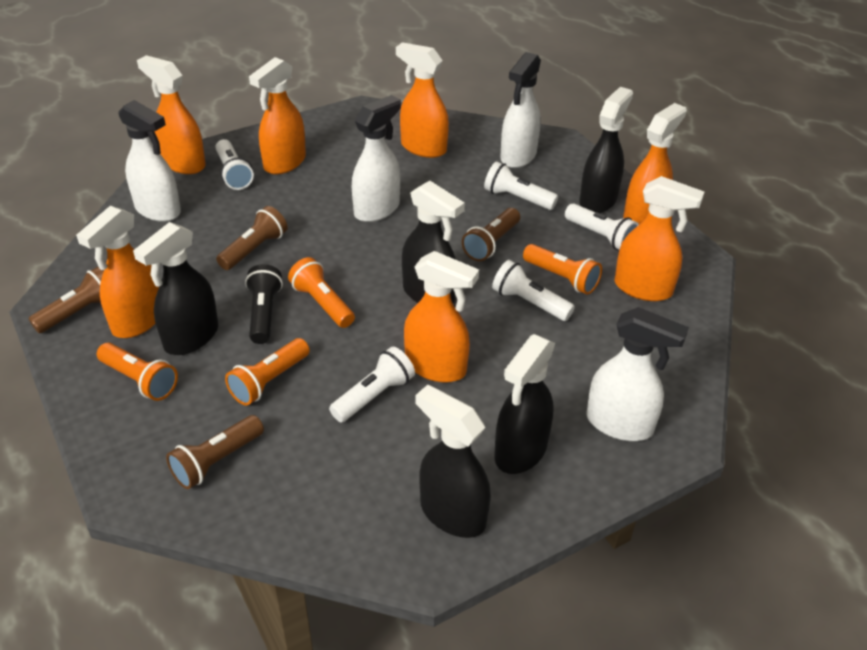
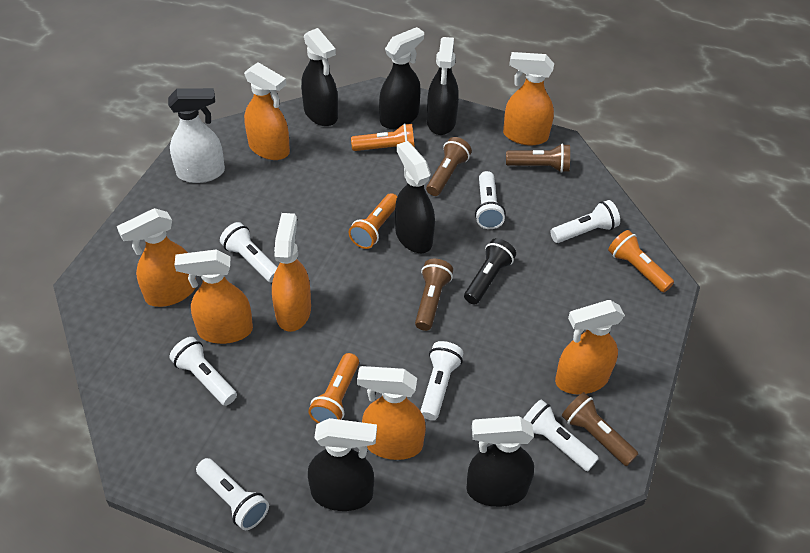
black spray bottle: [133,222,218,355] [402,181,465,303] [416,385,491,538] [494,334,555,474] [579,87,633,213] = 5 -> [301,28,338,126] [308,418,377,511] [379,27,424,129] [395,141,435,253] [427,37,459,135] [466,416,534,507] = 6
white flashlight: [215,139,254,190] [329,347,415,422] [484,162,558,210] [492,260,575,321] [565,203,639,250] = 5 -> [169,337,237,406] [196,458,269,530] [220,222,277,283] [421,341,464,420] [475,171,505,229] [523,399,599,471] [550,200,620,243] = 7
white spray bottle: [118,100,181,222] [352,95,401,222] [500,52,541,168] [586,307,689,441] = 4 -> [168,88,225,183] = 1

